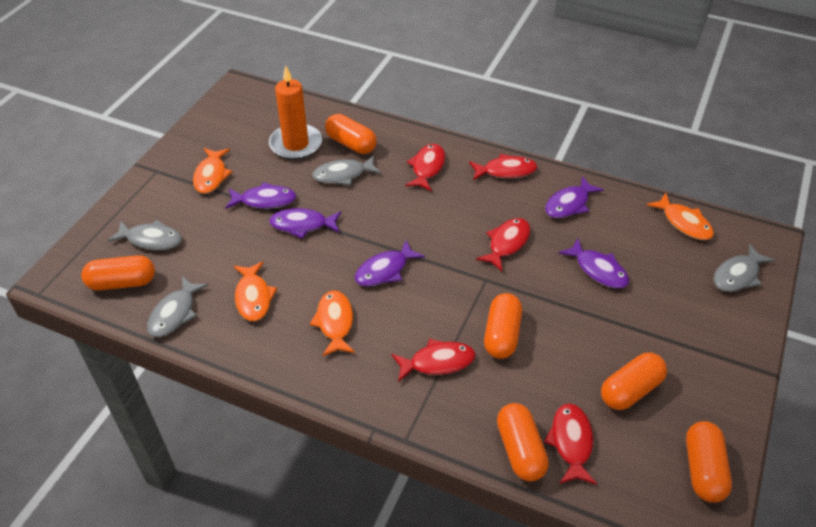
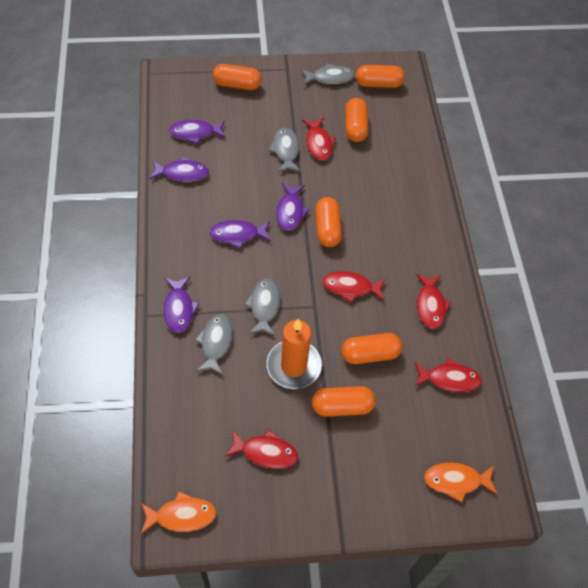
orange fish: [193,148,233,194] [234,261,277,321] [310,290,355,356] [647,193,714,240] = 4 -> [141,491,217,533] [424,463,498,502] = 2

